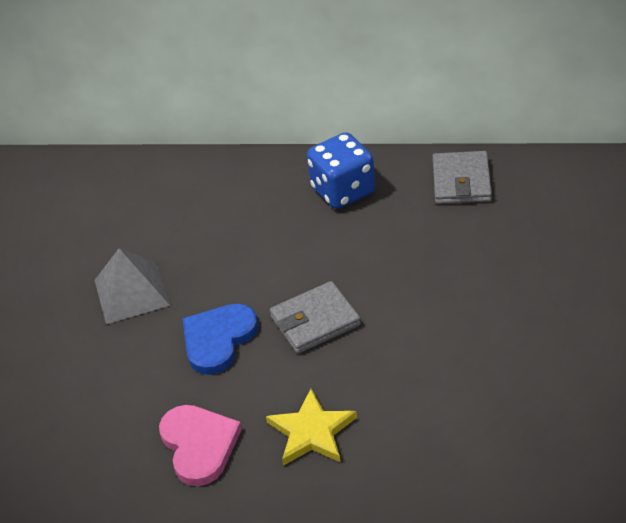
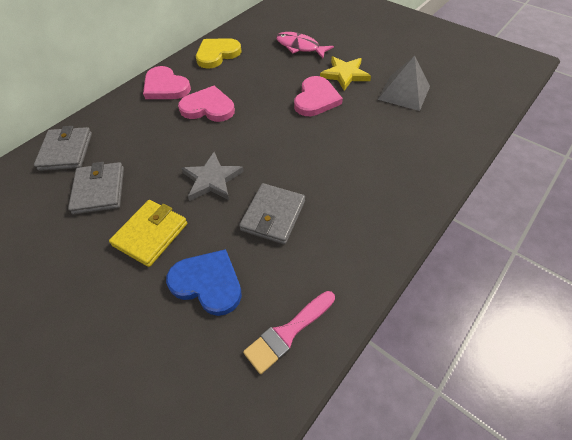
blue dice: [307,132,375,209] = 1 -> none = 0
grey star: none = 0 -> [181,152,244,201] = 1
grey wallet: [270,281,361,354] [433,151,492,204] = 2 -> [34,126,92,171] [68,162,124,214] [239,183,305,245] = 3
pink brush: none = 0 -> [243,291,335,374] = 1
pink fish: none = 0 -> [276,32,334,58] = 1
pink heart: [159,405,242,486] = 1 -> [143,66,191,99] [178,86,235,122] [294,76,343,116] = 3
yellow heart: none = 0 -> [196,38,242,69] = 1
yellow wallet: none = 0 -> [109,200,187,267] = 1

